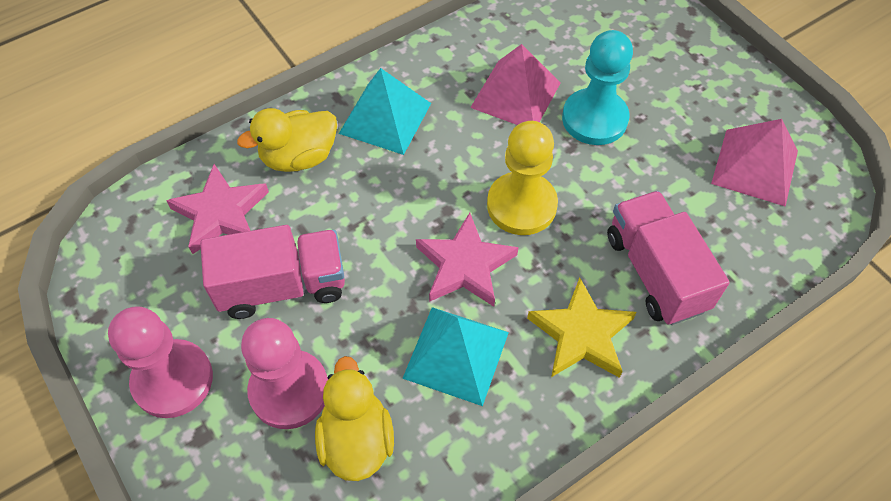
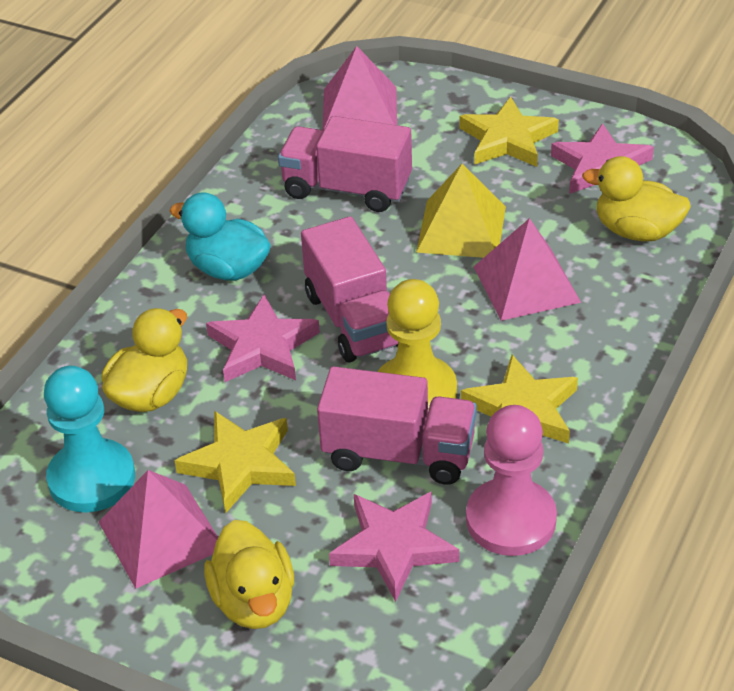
pink pawn: [108,306,213,418] [241,318,328,429] = 2 -> [466,405,557,556] = 1
pink pyramid: [470,44,560,125] [711,119,798,207] = 2 -> [99,470,218,589] [323,46,397,130] [474,218,581,321] = 3
pink star: [166,164,269,254] [416,213,519,307] = 2 -> [206,294,320,382] [329,491,459,602] [551,123,654,194] = 3
pink truck: [200,225,345,319] [607,191,729,325] = 2 -> [278,116,412,212] [301,216,398,362] [317,366,477,485] = 3
turquoise duck: none = 0 -> [170,193,271,281] = 1
turquoise pyramid: [339,68,431,155] [402,307,509,406] = 2 -> none = 0
yellow duck: [237,108,337,172] [315,356,394,481] = 2 -> [102,308,187,412] [204,520,294,629] [582,156,691,241] = 3
yellow pyramid: none = 0 -> [416,164,506,258] = 1
yellow star: [527,278,637,378] = 1 -> [174,411,296,513] [459,97,559,167] [461,355,578,444] = 3

